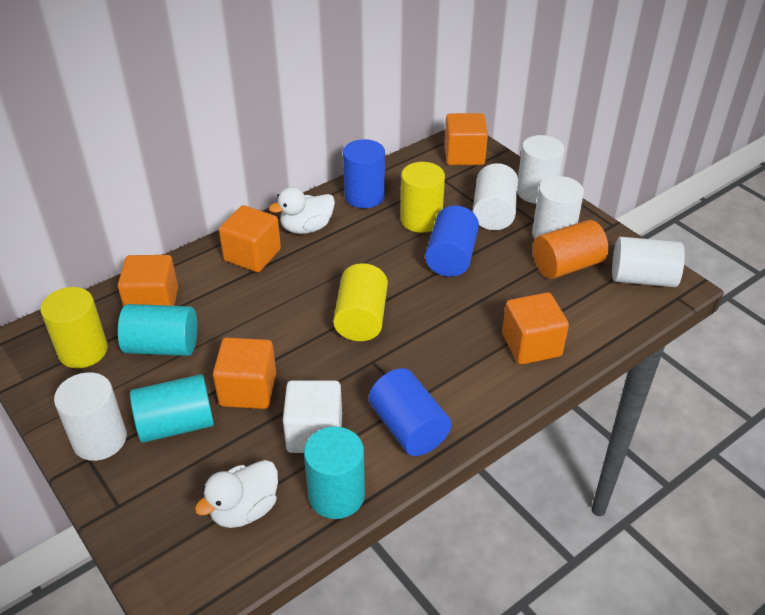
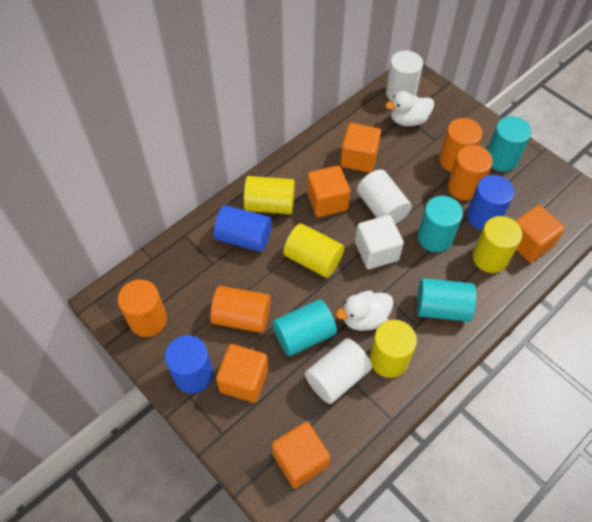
orange cylinder: [533,220,609,279] = 1 -> [118,279,167,337] [210,286,271,333] [439,118,483,172] [448,145,493,201] = 4
turquoise cylinder: [118,304,197,356] [130,374,214,443] [304,426,365,519] = 3 -> [272,299,337,356] [417,278,476,322] [418,196,463,252] [487,116,531,171] = 4
white cylinder: [54,372,127,461] [473,163,518,230] [517,135,564,204] [532,176,584,239] [612,237,685,287] = 5 -> [305,338,372,404] [357,169,412,224] [386,51,423,101] = 3
yellow cylinder: [41,287,108,368] [333,263,388,341] [400,162,445,233] = 3 -> [244,176,295,214] [283,224,344,278] [370,320,417,378] [472,216,522,273] = 4

